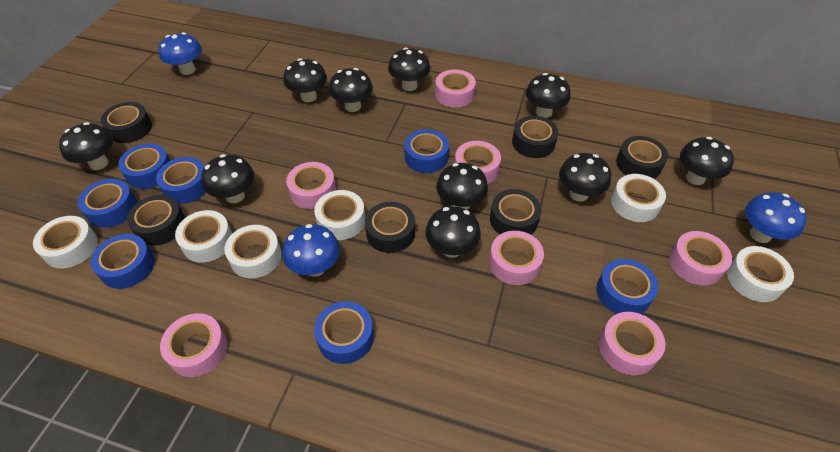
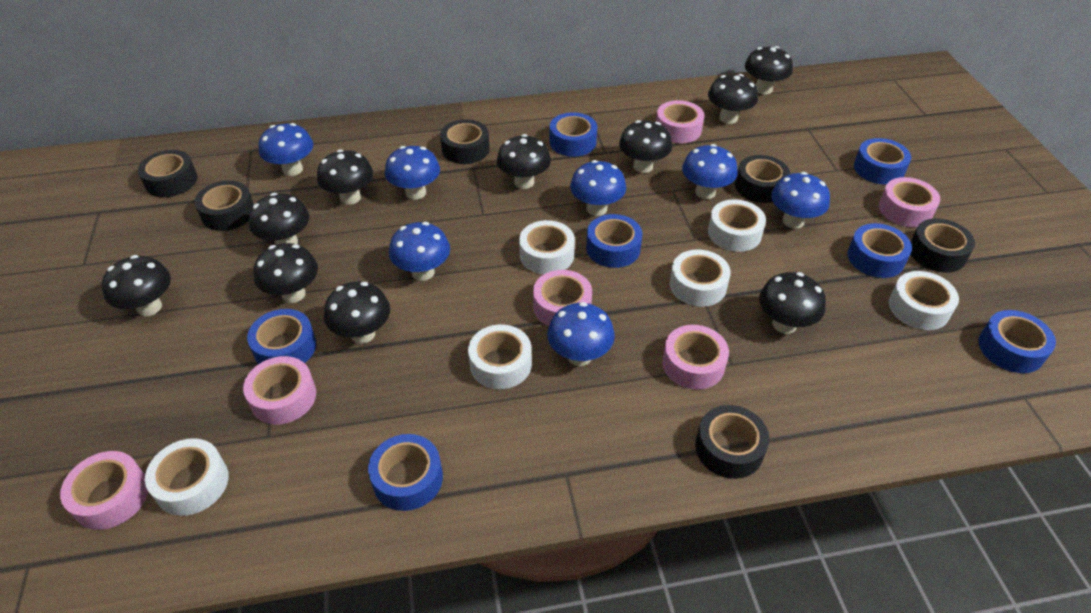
blue mushroom: [158,32,202,75] [283,224,340,277] [745,192,807,243] = 3 -> [259,123,313,176] [385,146,440,200] [389,222,450,281] [547,302,615,366] [570,160,626,216] [682,144,738,199] [771,172,830,229] = 7
pink tape: [160,313,227,377] [286,162,336,209] [435,69,476,108] [455,141,501,184] [489,231,544,285] [599,312,665,375] [669,231,732,286] = 7 -> [60,451,148,530] [243,356,316,424] [533,270,592,326] [656,100,704,143] [662,325,729,389] [879,177,940,227] = 6

